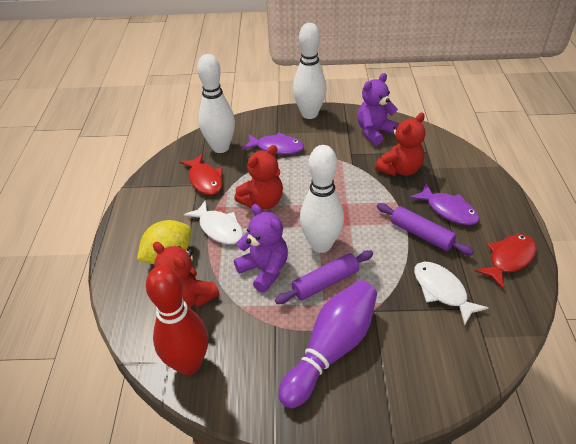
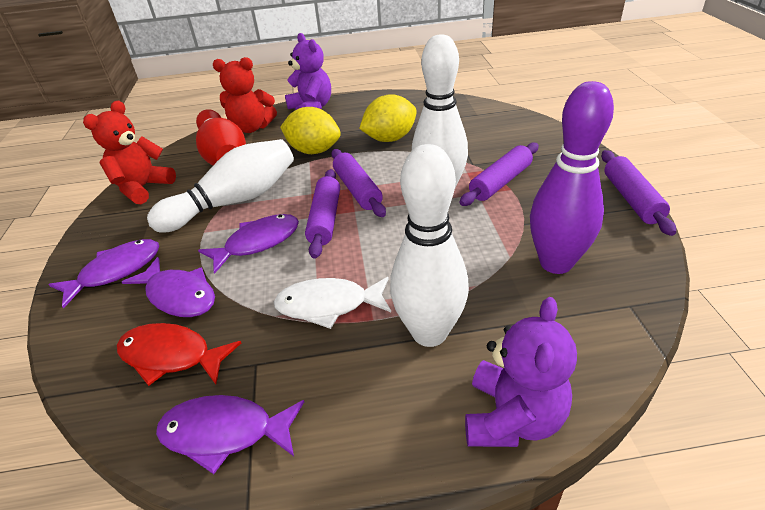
purple fish: [242,133,304,155] [410,184,480,225] = 2 -> [48,239,159,309] [122,257,215,317] [156,395,304,474] [198,214,299,274] = 4
purple rolling pin: [275,250,373,304] [377,203,474,255] = 2 -> [305,169,340,259] [331,149,386,217] [459,142,539,206] [601,150,676,236] = 4
red fish: [180,154,223,195] [475,234,536,289] = 2 -> [117,323,241,386] = 1
red teddy bear: [153,242,219,308] [234,145,283,209] [375,113,425,176] = 3 -> [83,101,176,204] [213,57,277,133] = 2
white fish: [184,200,244,245] [414,262,488,325] = 2 -> [274,277,391,329] = 1
yellow lemon: [137,220,191,264] = 1 -> [280,107,341,154] [359,94,417,142] = 2

